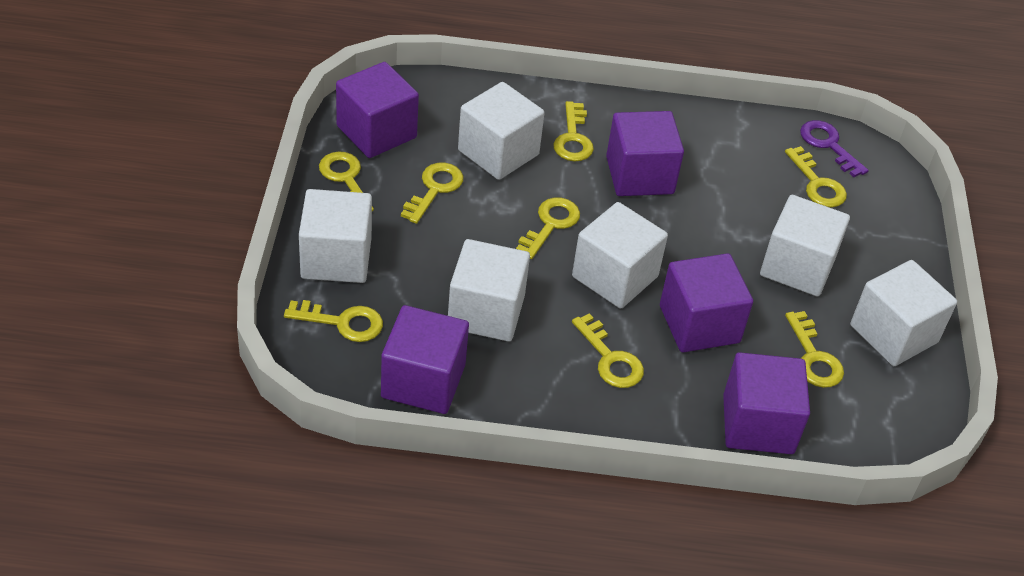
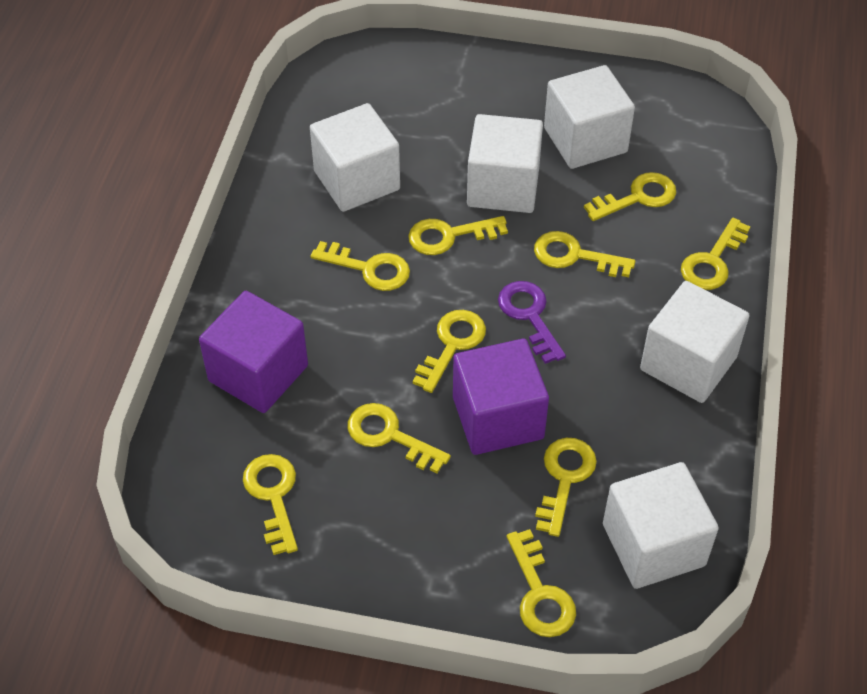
purple cube: [336,62,419,158] [381,305,469,414] [606,111,684,196] [660,253,753,352] [723,352,810,454] = 5 -> [199,291,308,413] [453,339,549,455] = 2
white cube: [299,189,372,283] [448,239,530,342] [458,82,545,180] [572,202,668,309] [760,195,850,297] [850,260,957,366] = 6 -> [310,103,400,212] [467,114,543,213] [544,65,635,169] [603,462,719,589] [640,281,749,403] = 5
yellow key: [284,300,383,342] [319,152,374,211] [401,162,464,224] [516,197,580,259] [554,101,594,161] [572,313,644,388] [785,146,847,208] [785,311,844,388] = 8 -> [243,454,298,555] [311,241,410,291] [347,403,451,473] [408,216,508,255] [413,310,486,393] [506,529,576,637] [534,231,636,277] [535,438,597,537] [584,172,676,221] [681,218,750,290] = 10

